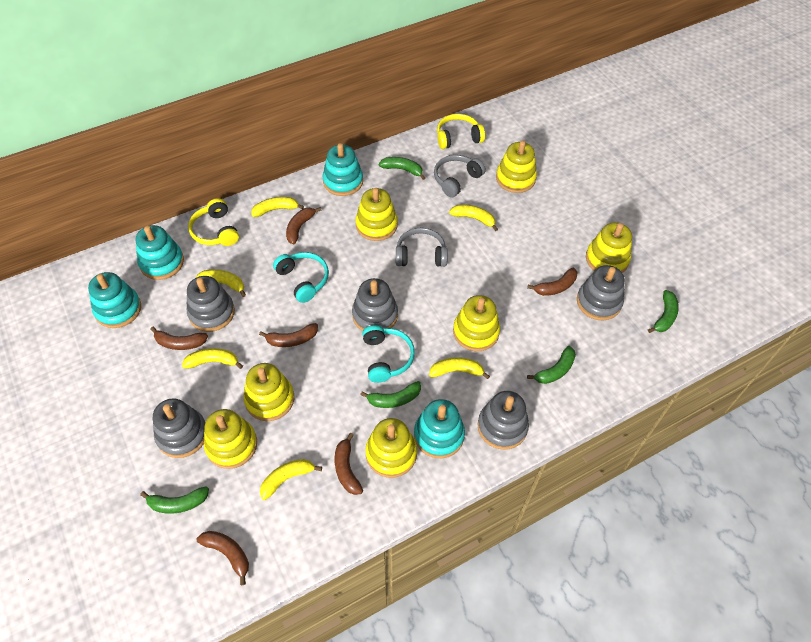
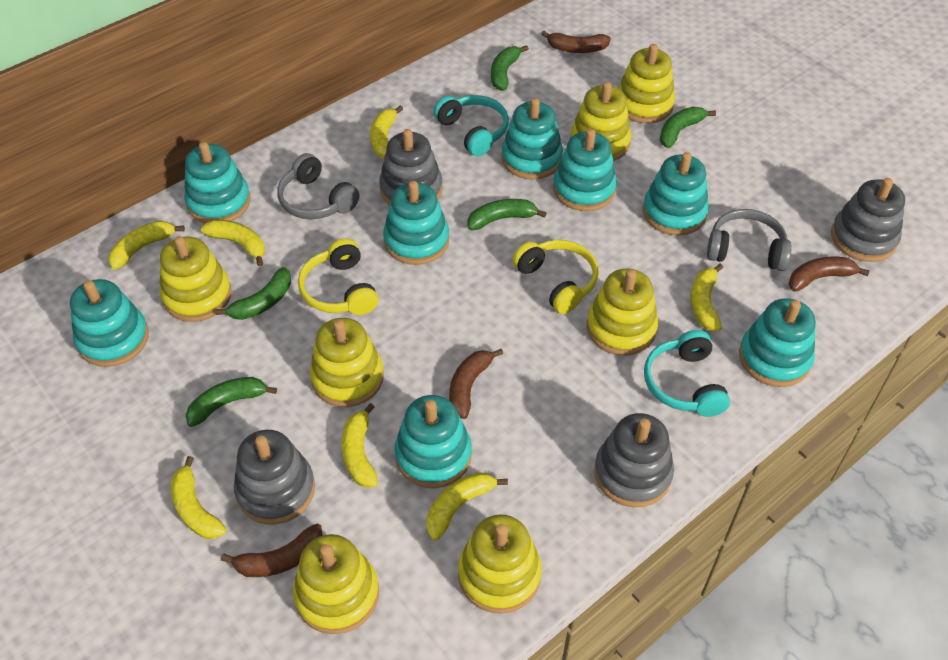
brown banana: [150,326,208,350] [197,531,249,585] [259,323,318,347] [286,207,321,244] [335,433,363,495] [527,268,577,296] = 6 -> [221,524,323,577] [449,349,503,419] [541,31,611,53] [789,257,870,292] = 4
grey stacking toy: [153,398,205,458] [187,276,235,332] [352,278,398,331] [478,391,529,450] [577,265,625,320] = 5 -> [234,430,315,524] [379,129,443,206] [594,413,674,507] [831,178,905,262] = 4
turquoise stacking toy: [88,272,141,328] [136,225,184,280] [322,143,363,196] [414,399,465,458] = 4 -> [70,279,149,367] [184,142,251,224] [383,181,449,265] [394,395,472,488] [501,98,563,180] [553,129,617,211] [643,152,709,236] [739,298,816,387] = 8
yellow banana: [182,348,243,369] [196,269,246,297] [251,197,304,217] [260,459,322,500] [429,357,490,379] [449,205,498,231] = 6 -> [108,221,185,270] [171,456,226,539] [201,220,265,266] [341,403,378,487] [370,105,403,158] [426,472,508,541] [691,264,723,331] = 7

